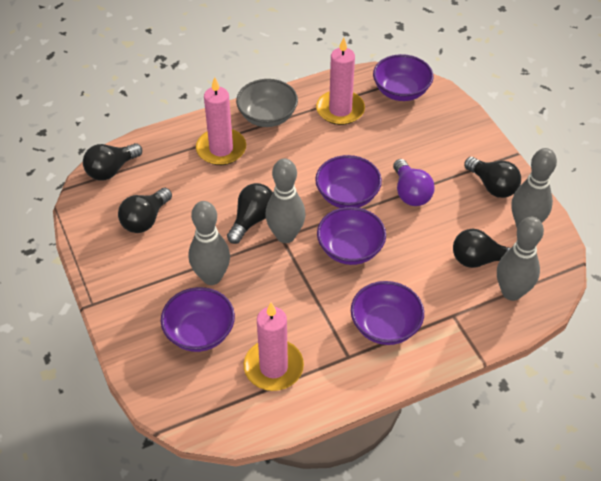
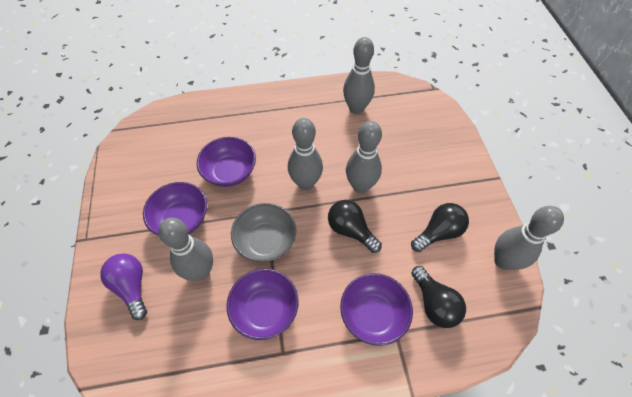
black light bulb: [83,143,142,181] [118,188,172,233] [227,183,273,244] [453,229,510,268] [464,157,521,198] = 5 -> [328,200,382,253] [411,203,469,252] [411,266,466,328] = 3
grey bowling pin: [189,201,230,285] [265,158,305,243] [497,217,544,301] [511,148,557,227] = 4 -> [158,218,213,281] [288,118,323,190] [343,37,375,114] [346,121,382,193] [494,206,564,270] = 5
pink candle: [196,77,246,165] [244,303,304,391] [316,37,365,125] = 3 -> none = 0
purple bowl: [161,287,235,352] [315,155,382,208] [317,207,386,265] [351,281,424,345] [373,54,433,101] = 5 -> [143,182,207,236] [197,137,256,187] [226,269,299,340] [340,273,413,346] = 4

